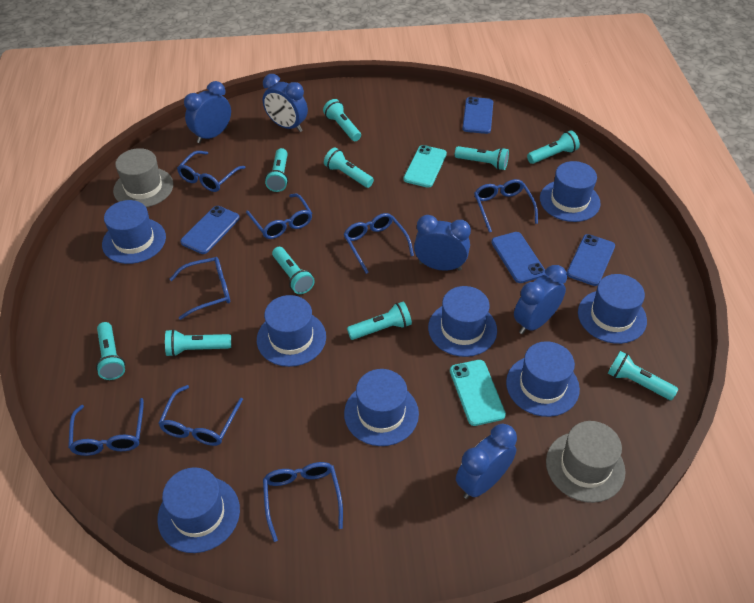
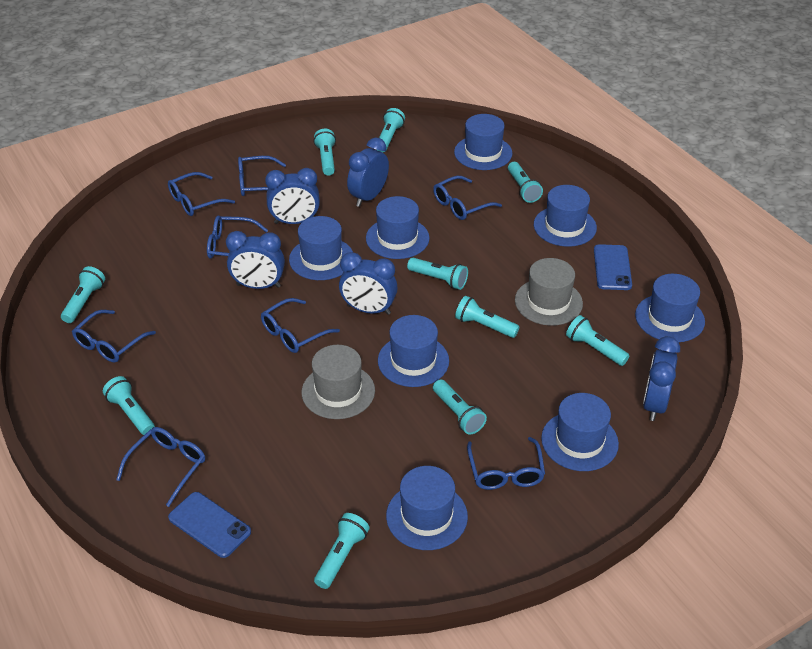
blue phone: [180,206,240,254] [462,97,493,134] [491,232,546,283] [567,234,615,286] = 4 -> [168,492,251,558] [594,244,632,290] = 2
turquoise phone: [403,145,447,188] [450,360,506,426] = 2 -> none = 0

